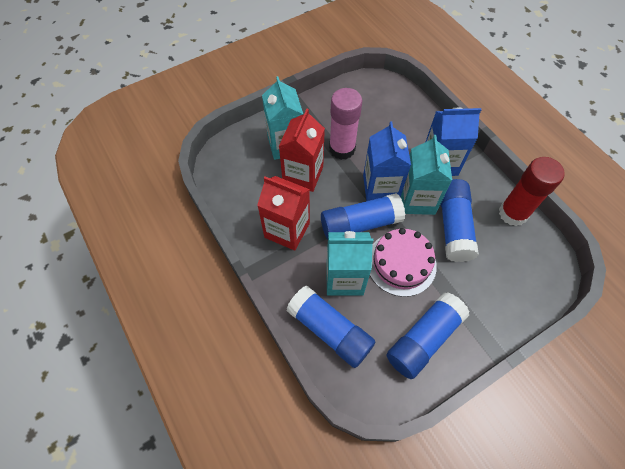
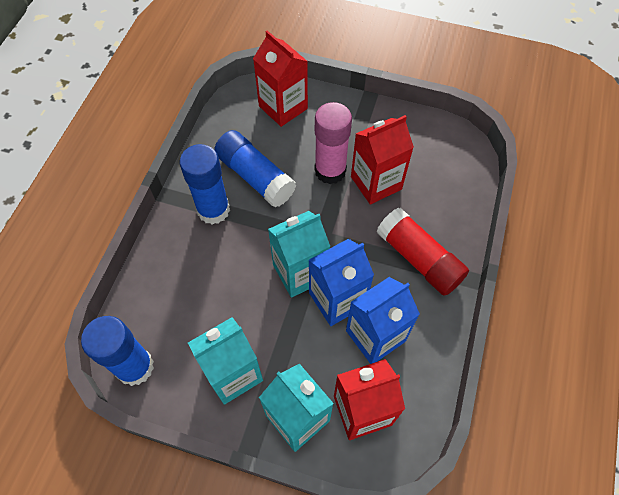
blue glue stick: [286,286,376,368] [321,193,405,239] [387,292,470,379] [440,179,479,262] = 4 -> [81,316,154,386] [180,144,230,224] [214,130,296,207] = 3
pink cake: [370,228,437,297] = 1 -> none = 0
red carton: [257,176,310,251] [279,109,325,192] = 2 -> [253,31,308,127] [334,359,405,440] [351,115,414,204] = 3

